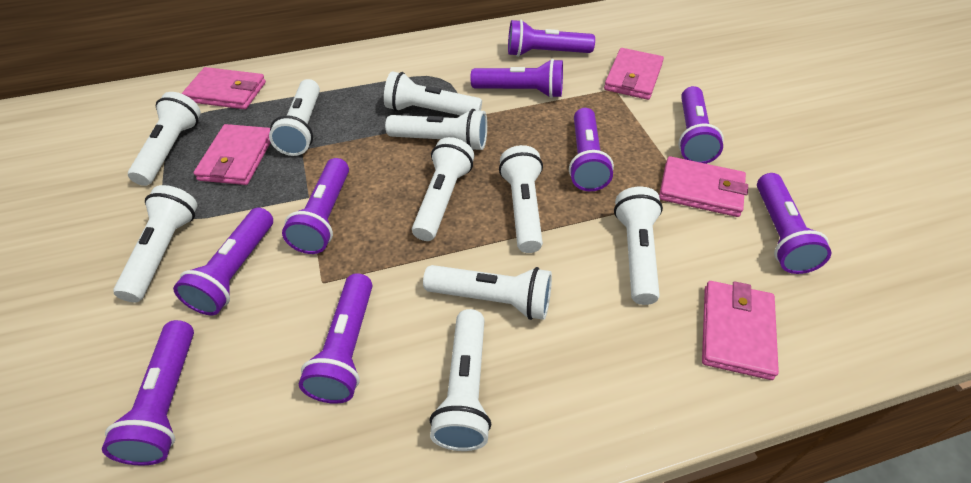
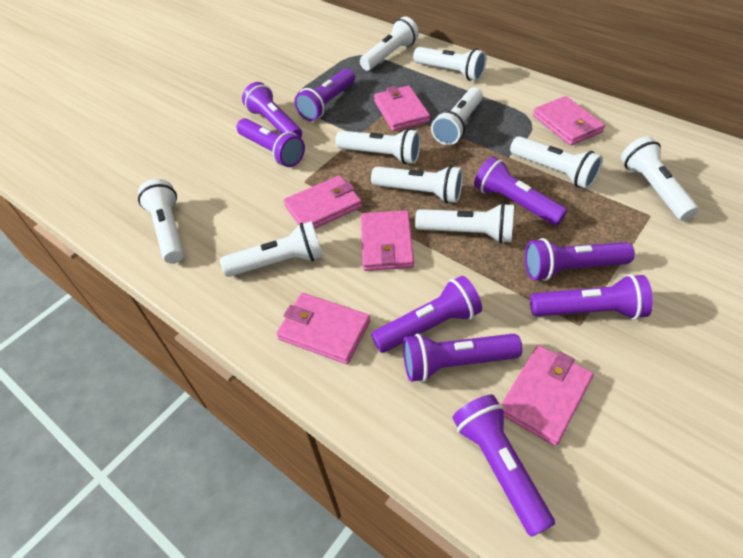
pink wallet: [182,67,266,109] [194,124,271,185] [604,48,664,100] [659,156,748,217] [702,281,779,380] = 5 -> [276,293,370,364] [284,175,362,229] [361,210,414,271] [374,86,430,131] [501,345,594,446] [533,96,605,146] = 6

